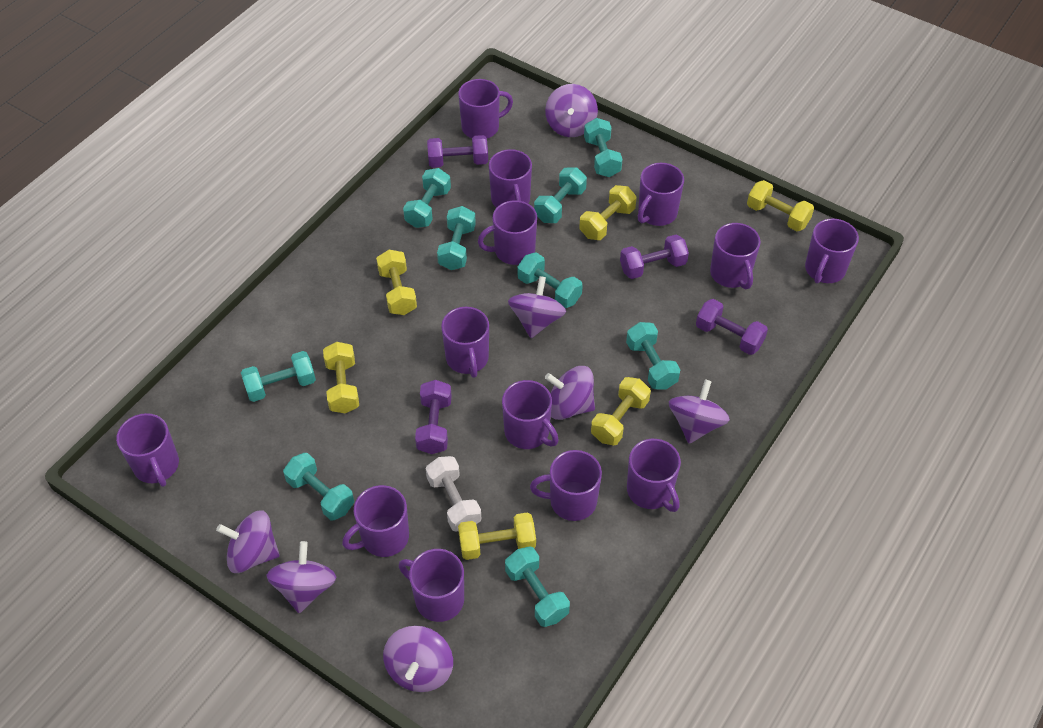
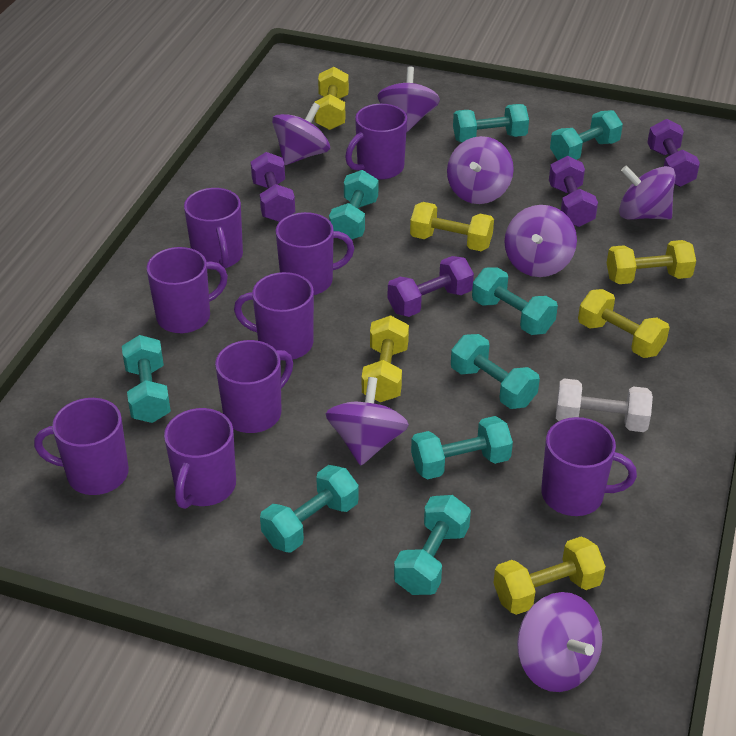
purple mug: [116,413,179,487] [342,485,409,557] [399,549,464,622] [441,307,489,378] [458,79,513,138] [478,200,537,265] [489,149,532,208] [502,380,559,449] [530,450,602,521] [627,439,681,512] [638,163,684,226] [710,223,760,289] [805,218,859,283] = 13 -> [34,398,129,495] [147,247,228,333] [164,408,236,509] [184,188,243,270] [215,340,293,433] [234,272,314,361] [275,212,354,295] [345,104,407,180] [541,417,637,516] = 9

